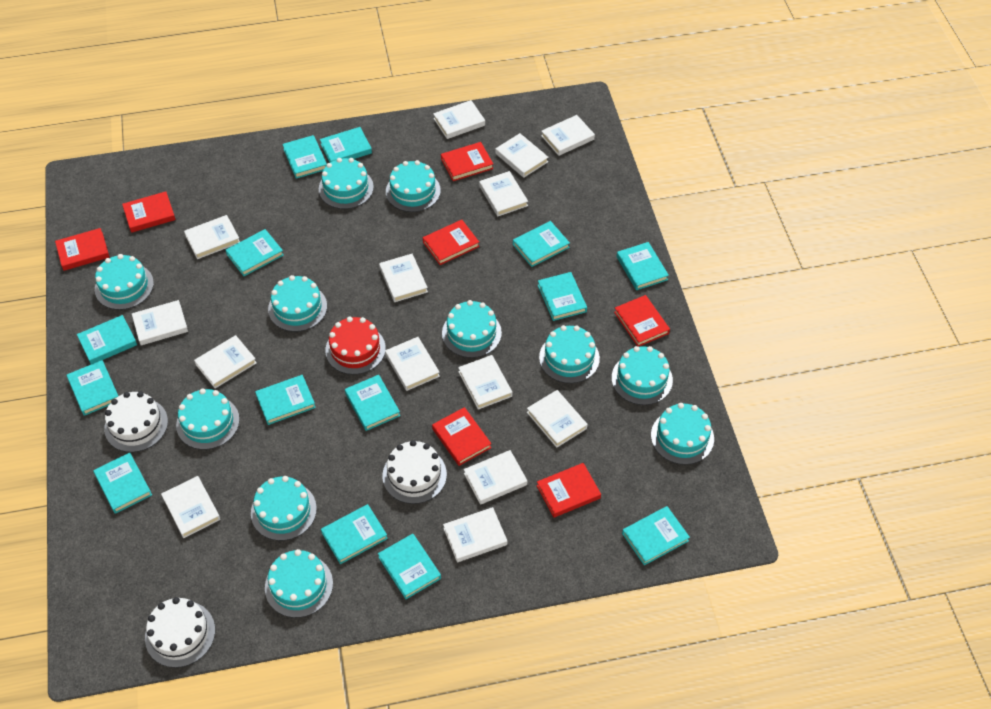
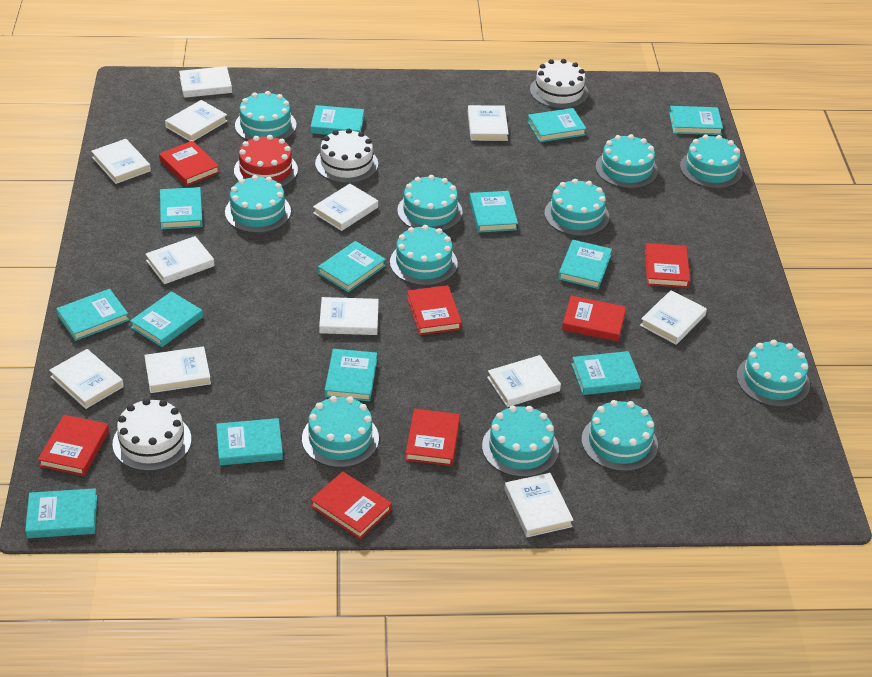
turquoise book: [67,360,118,416] [77,315,137,364] [93,453,152,514] [226,229,284,276] [255,375,316,425] [282,135,327,179] [320,127,372,163] [321,504,388,564] [345,375,400,431] [378,534,441,599] [513,221,570,267] [538,272,587,321] [616,242,669,290] [622,506,690,565] = 14 -> [25,488,97,538] [56,289,129,341] [130,291,203,347] [160,187,203,229] [216,418,283,465] [310,105,364,135] [318,241,386,292] [325,349,377,401] [469,191,518,233] [527,108,587,142] [558,240,612,289] [572,351,641,395] [669,106,723,135] = 13
white book: [132,300,188,345] [161,476,220,538] [184,215,240,259] [194,335,257,388] [379,254,428,302] [385,337,440,391] [433,100,485,139] [443,507,507,562] [458,355,512,410] [464,450,527,505] [479,171,528,217] [495,133,549,178] [527,390,588,448] [541,115,595,156] = 14 -> [49,349,124,409] [91,139,151,184] [144,346,211,393] [145,236,215,284] [165,100,227,141] [179,66,232,98] [313,184,378,231] [319,297,379,335] [468,105,509,141] [487,355,561,407] [504,473,574,537] [640,290,707,345] = 12

